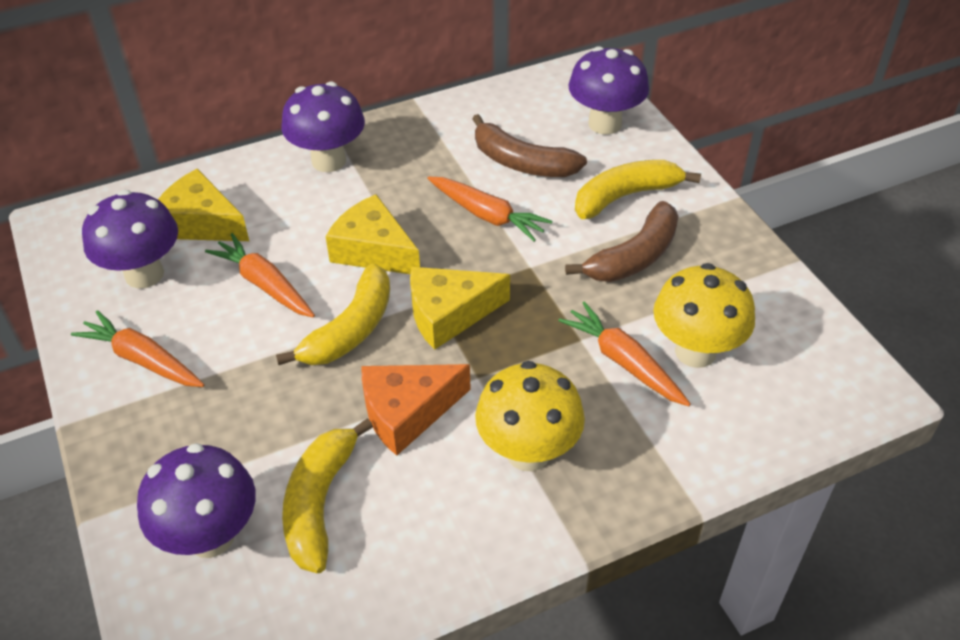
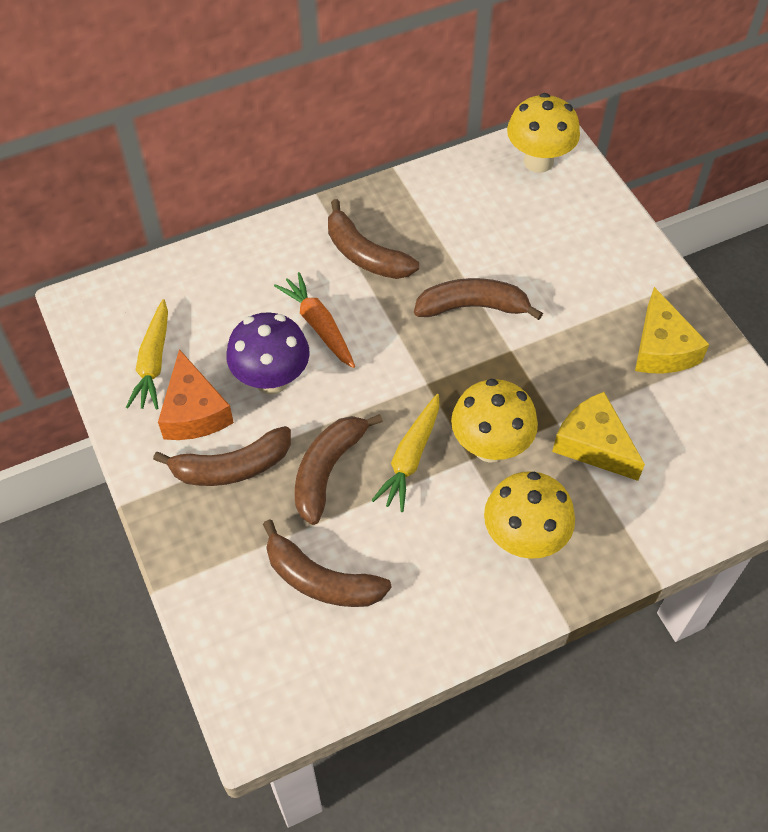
brown banana: [472,114,587,177] [565,201,679,282] = 2 -> [153,426,291,486] [263,519,392,607] [295,414,383,525] [328,199,419,279] [414,278,543,320] = 5
orange carrot: [71,310,205,387] [205,233,315,317] [427,176,552,242] [558,301,691,406] = 4 -> [274,272,355,368] = 1
purple mushroom: [82,190,178,289] [137,443,256,558] [281,82,365,172] [569,46,649,135] = 4 -> [226,312,310,395] = 1
yellow banana: [276,264,390,365] [282,418,373,573] [575,160,701,219] = 3 -> none = 0
yellow carrot: none = 0 -> [126,299,168,410] [371,394,439,512] = 2
yellow cheese: [158,169,249,241] [325,194,420,274] [410,267,510,350] = 3 -> [552,392,645,481] [635,287,709,373] = 2
yellow mushroom: [475,361,585,471] [653,263,755,368] = 2 -> [451,379,538,463] [484,471,575,559] [507,93,580,173] = 3

